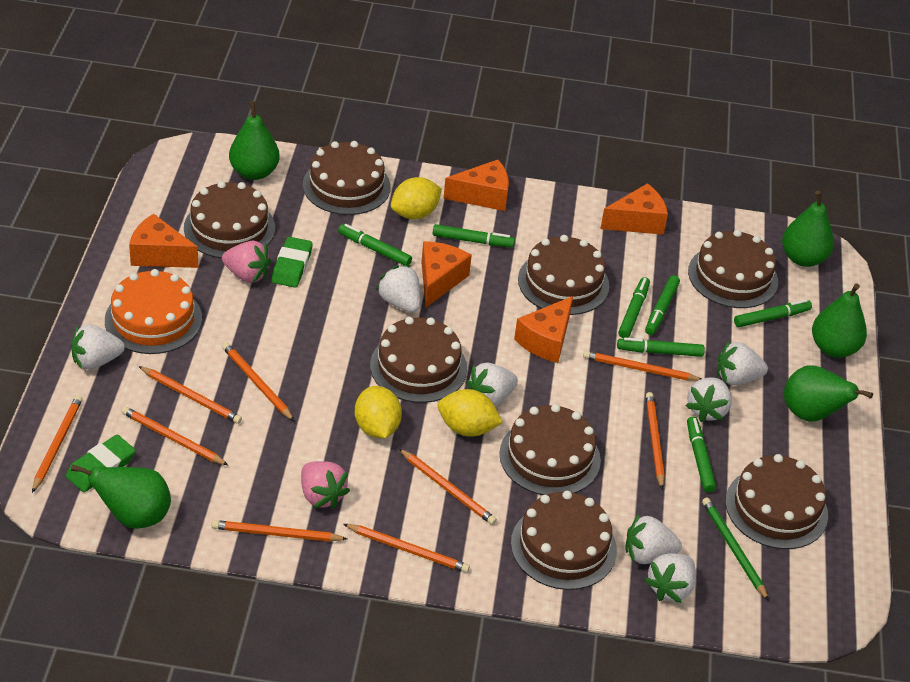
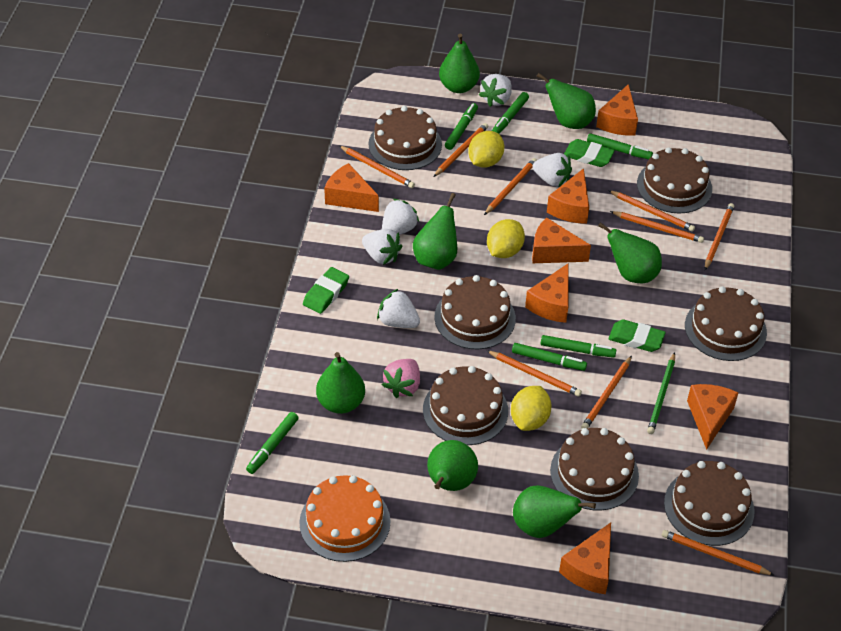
brown cake: [184,181,275,258] [303,141,391,215] [370,317,467,403] [499,404,601,495] [511,491,617,590] [518,235,610,315] [688,230,778,308] [725,454,828,549] = 8 -> [369,106,442,170] [423,366,508,445] [434,275,516,349] [550,428,639,510] [637,147,712,213] [664,461,755,546] [685,286,767,361] = 7
green eraser: [66,435,135,492] [271,237,313,288] = 2 -> [303,267,349,314] [564,139,615,167] [608,320,666,352] = 3
green marker: [338,224,412,265] [433,224,515,247] [617,338,705,357] [618,277,650,338] [645,275,680,335] [687,417,716,493] [734,299,812,327] = 7 -> [246,412,299,474] [445,103,478,150] [492,92,529,134] [512,343,587,371] [541,335,616,358] [587,133,653,159] = 6
green pear: [71,464,171,529] [229,101,280,180] [782,191,834,267] [784,365,873,422] [812,283,867,358] = 5 -> [316,352,365,414] [413,193,457,270] [427,440,478,491] [439,34,480,93] [513,485,596,538] [536,73,596,129] [598,222,662,283] = 7
orange cheese: [129,214,198,268] [421,241,472,307] [443,160,509,211] [514,296,573,363] [600,183,668,235] = 5 -> [324,163,379,212] [525,263,569,323] [532,217,591,263] [547,168,589,224] [559,523,611,594] [596,84,638,136] [687,384,738,450] = 7
pink strawberry: [222,241,271,283] [301,461,350,509] = 2 -> [382,359,420,398] = 1
white strawberry: [71,325,125,369] [376,265,421,313] [466,363,518,406] [626,515,682,564] [645,553,696,603] [686,377,732,422] [717,341,768,385] = 7 -> [362,229,402,265] [377,289,420,328] [382,199,419,235] [479,74,512,107] [533,153,572,187] = 5

